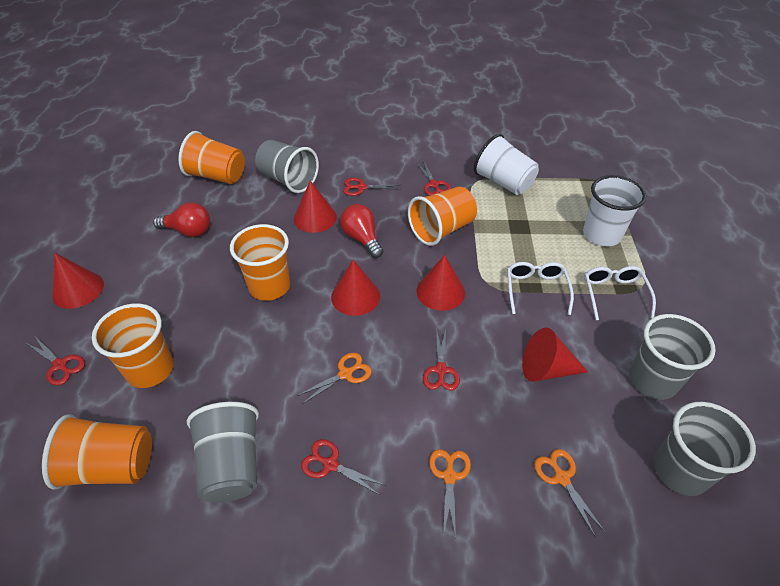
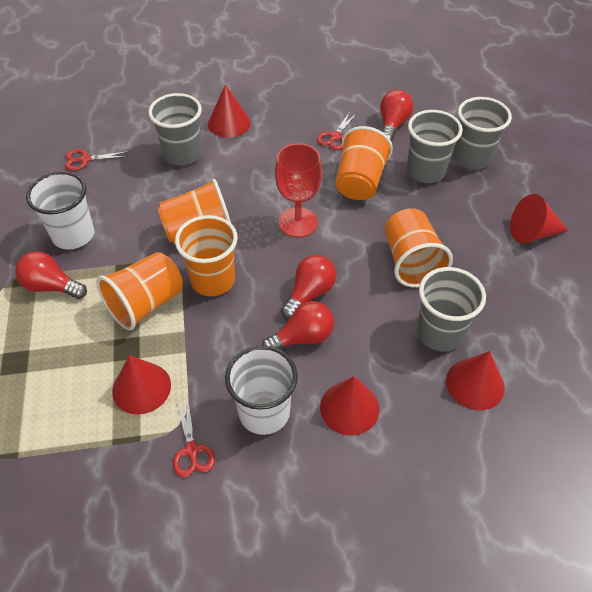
orange scissors: [297,353,372,404] [429,449,471,538] [534,449,605,536] = 3 -> none = 0
red goblet: none = 0 -> [275,143,322,237] = 1
red light bulb: [153,202,210,237] [340,204,383,258] = 2 -> [15,251,87,299] [262,301,334,350] [281,255,336,319] [380,90,413,142] = 4
red scissors: [26,337,85,385] [301,439,386,496] [343,178,401,196] [416,161,451,196] [423,328,460,391] = 5 -> [65,149,129,171] [173,398,215,477] [317,112,357,150] = 3
white glasses: [507,262,574,315] [584,266,656,320] = 2 -> none = 0

